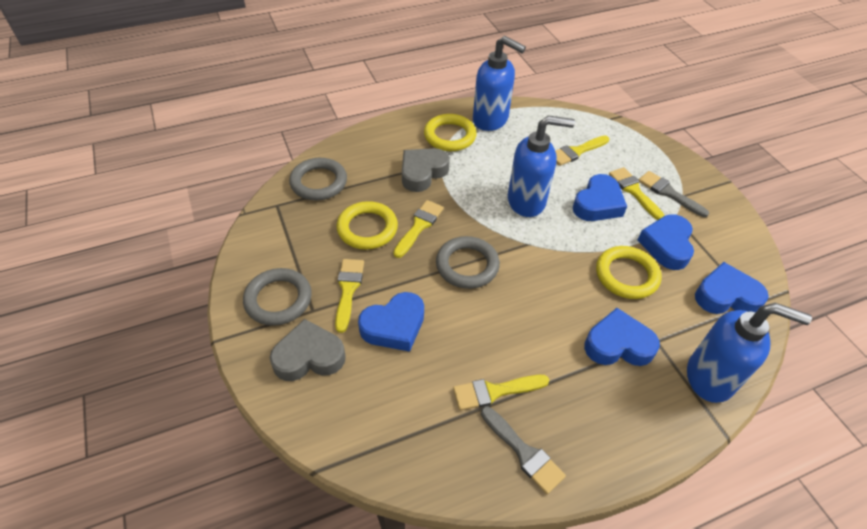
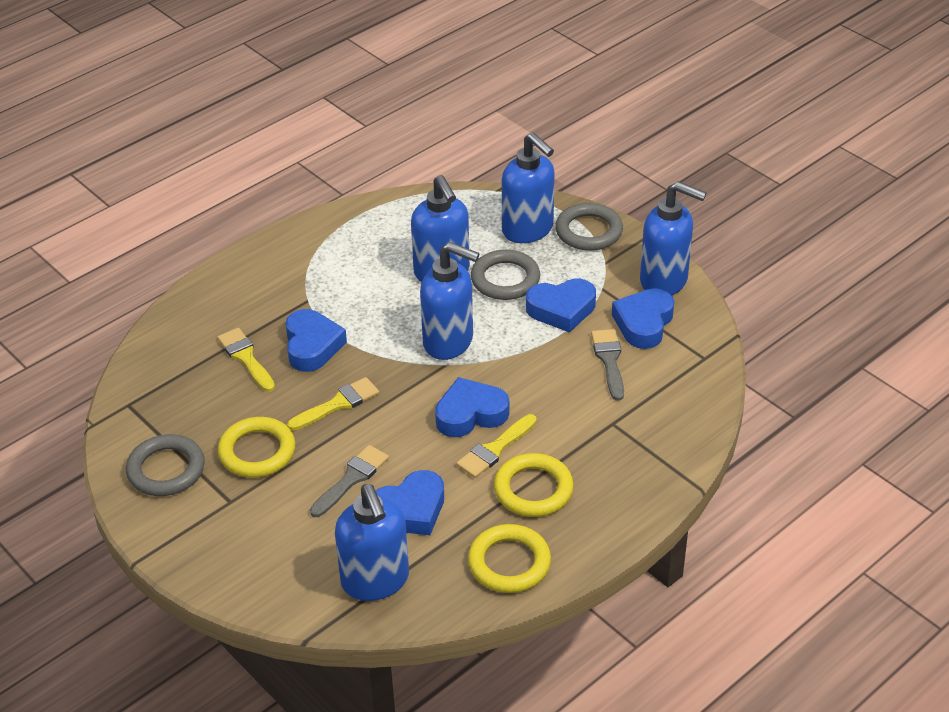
blue soap dispenser: [473,36,526,131] [508,116,575,217] [687,303,812,403] = 3 -> [335,484,409,601] [411,175,470,282] [420,242,480,360] [502,132,555,243] [640,181,706,295] = 5
grey heart: [270,319,346,381] [402,148,450,192] = 2 -> none = 0
yellow brush: [335,259,364,333] [393,200,444,258] [453,375,549,410] [555,135,609,166] [609,167,665,220] = 5 -> [217,328,275,392] [287,377,379,431] [456,414,537,478] = 3

